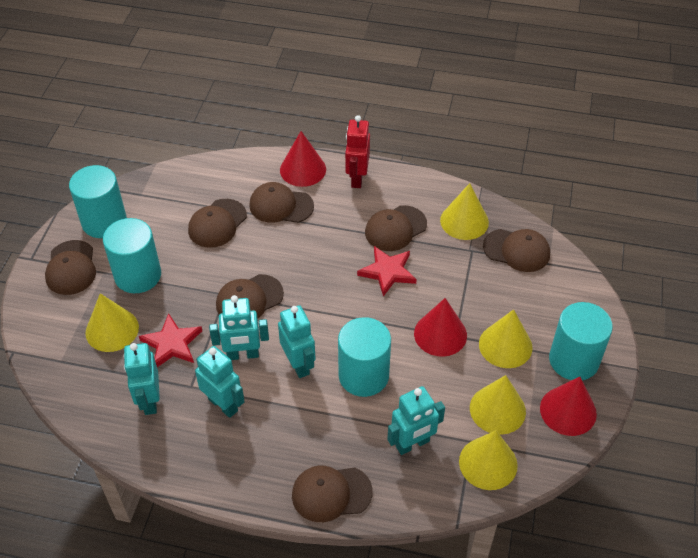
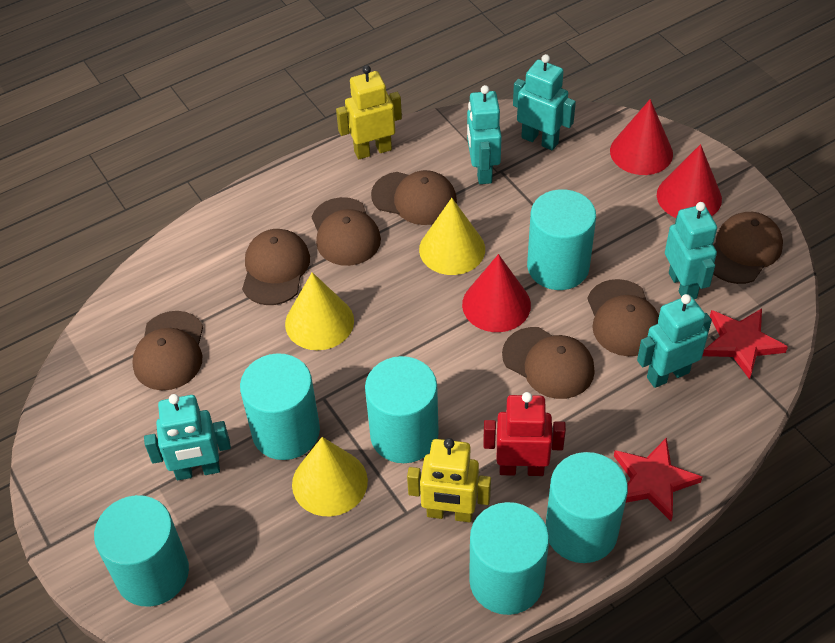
turquoise cylinder: [69,165,127,238] [103,218,161,293] [338,317,391,397] [549,302,613,380] = 4 -> [94,495,189,607] [240,353,320,460] [365,356,439,463] [469,502,549,615] [527,189,596,290] [546,452,628,563] = 6
yellow cone: [85,293,139,352] [440,183,489,240] [459,430,518,490] [470,375,526,435] [479,309,533,368] = 5 -> [285,272,354,350] [292,437,368,516] [419,198,485,275] = 3
yellow robot: none = 0 -> [336,65,402,159] [407,438,491,522] = 2

